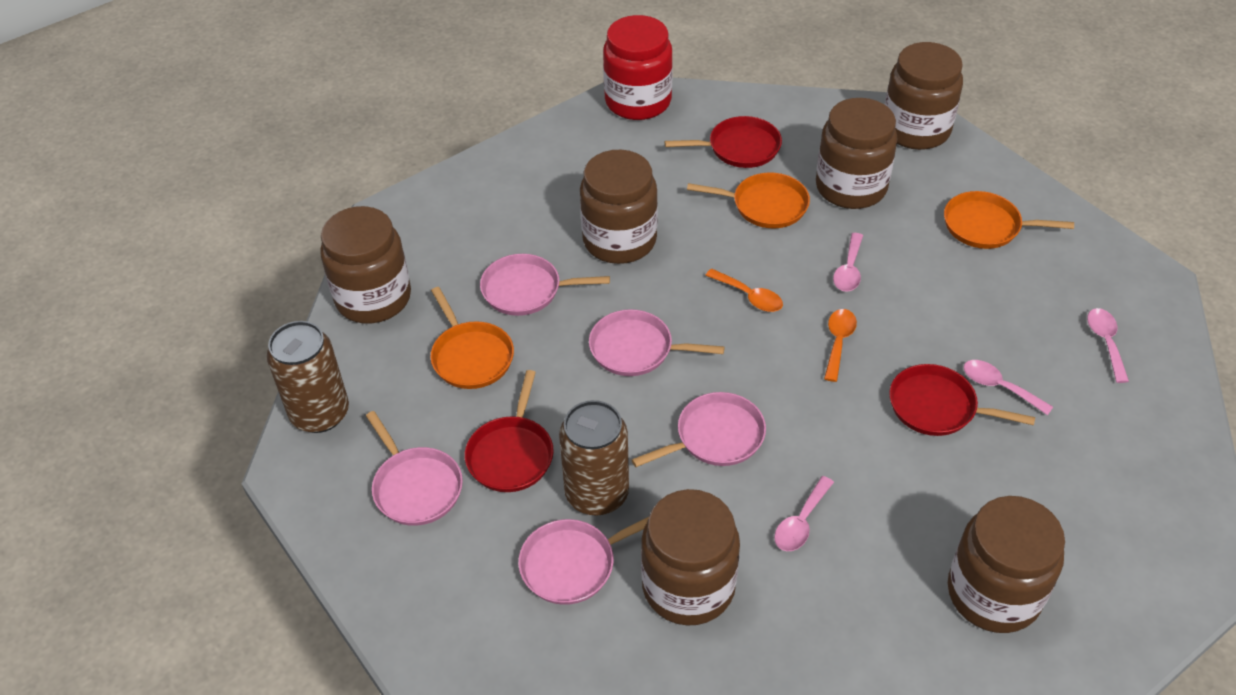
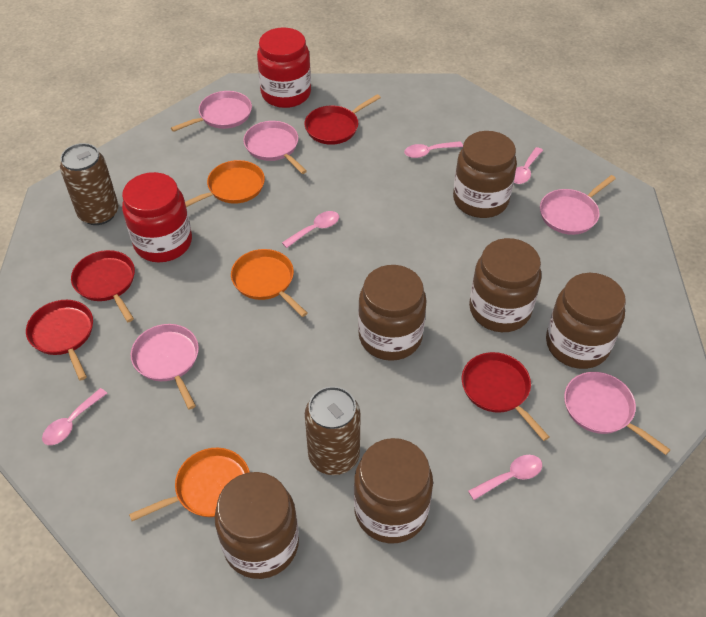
orange spoon: [705,269,783,312] [824,309,857,382] = 2 -> none = 0
pink spoon: [774,476,834,551] [833,233,863,291] [964,360,1053,415] [1087,308,1129,383] = 4 -> [42,388,107,445] [282,211,339,248] [404,141,463,158] [468,455,542,500] [514,147,543,184] = 5
red jar: [603,15,673,120] = 1 -> [122,172,192,262] [257,28,311,108] = 2
red pan: [465,370,554,492] [665,116,782,168] [889,364,1035,436] = 3 -> [26,300,93,380] [71,250,135,322] [304,94,381,145] [462,352,549,441] = 4

